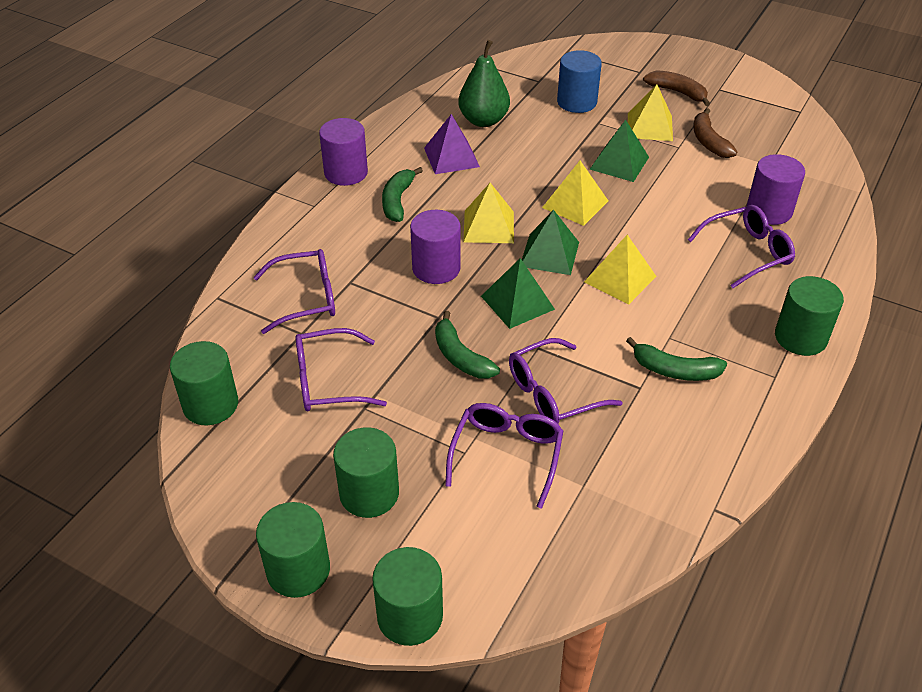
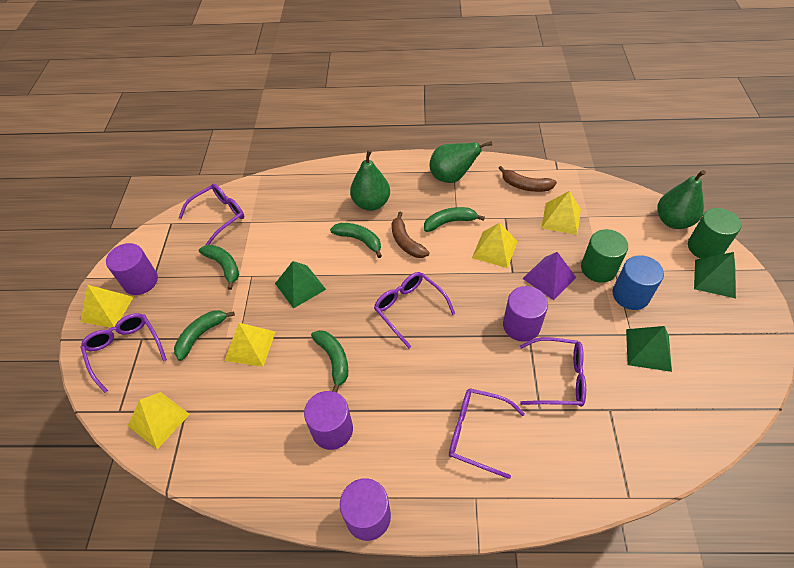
green banana: [382,167,423,222] [435,311,500,379] [626,337,727,381] = 3 -> [174,310,235,361] [199,245,239,290] [311,330,348,393] [330,223,382,258] [424,207,485,232] = 5
green cylinder: [170,341,238,425] [256,502,330,598] [333,427,399,518] [372,547,443,646] [775,276,844,356] = 5 -> [581,229,628,283] [688,208,742,259] = 2
green pear: [458,40,510,127] = 1 -> [350,150,390,211] [429,141,492,183] [657,170,706,229] = 3
purple cylinder: [319,118,368,186] [410,210,461,284] [747,154,805,225] = 3 -> [106,243,158,295] [304,391,353,450] [340,478,391,541] [503,286,548,342] = 4
yellow pyramid: [463,183,514,243] [542,161,608,226] [584,235,656,305] [628,84,673,141] = 4 -> [81,285,133,328] [128,392,190,449] [224,323,275,367] [472,223,518,268] [541,191,581,235] = 5

